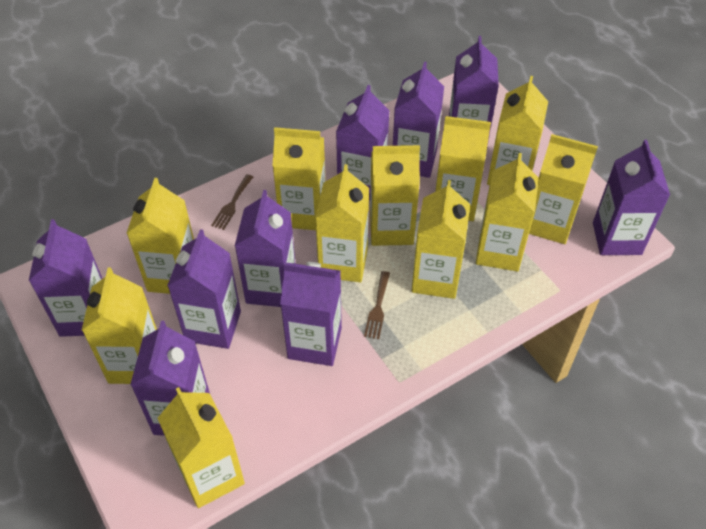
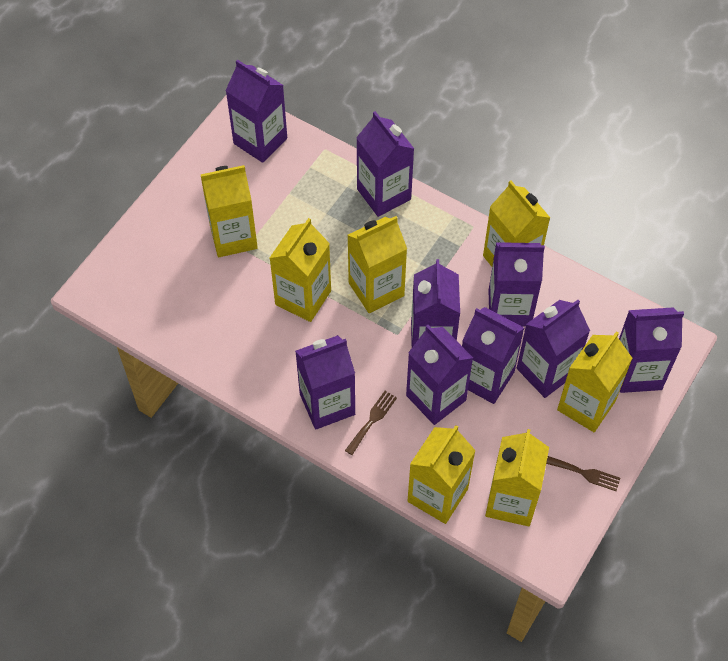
yellow carton: [82,267,157,384] [126,178,194,294] [157,387,245,508] [272,127,326,230] [315,164,369,282] [370,145,420,246] [412,180,470,299] [435,116,491,221] [476,153,539,271] [487,76,548,185] [529,134,598,244] = 11 -> [201,165,258,257] [270,218,331,322] [347,216,407,313] [408,425,476,524] [483,181,550,267] [485,429,549,526] [557,331,632,432] = 7

